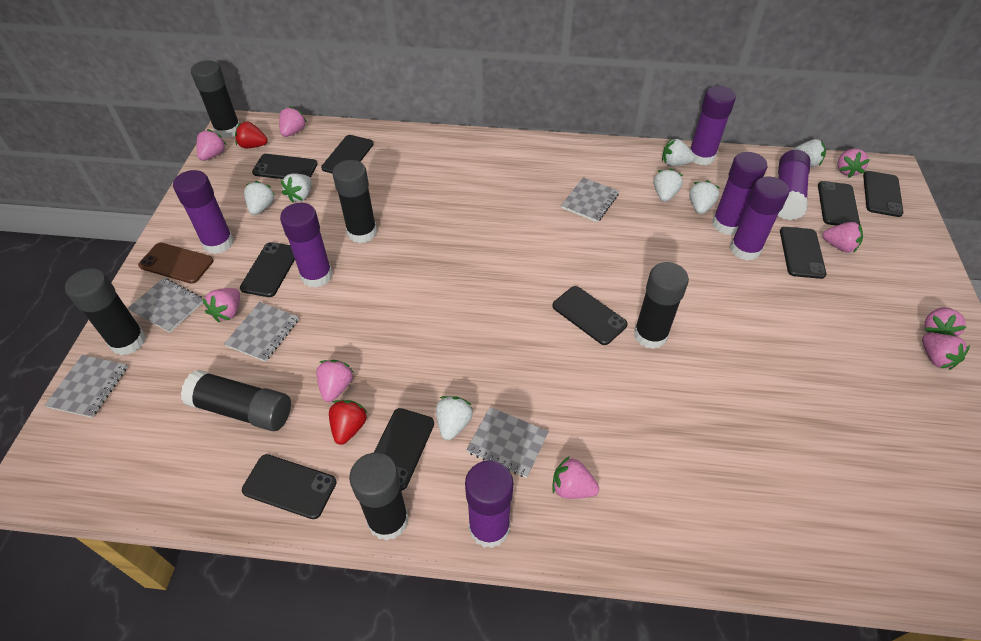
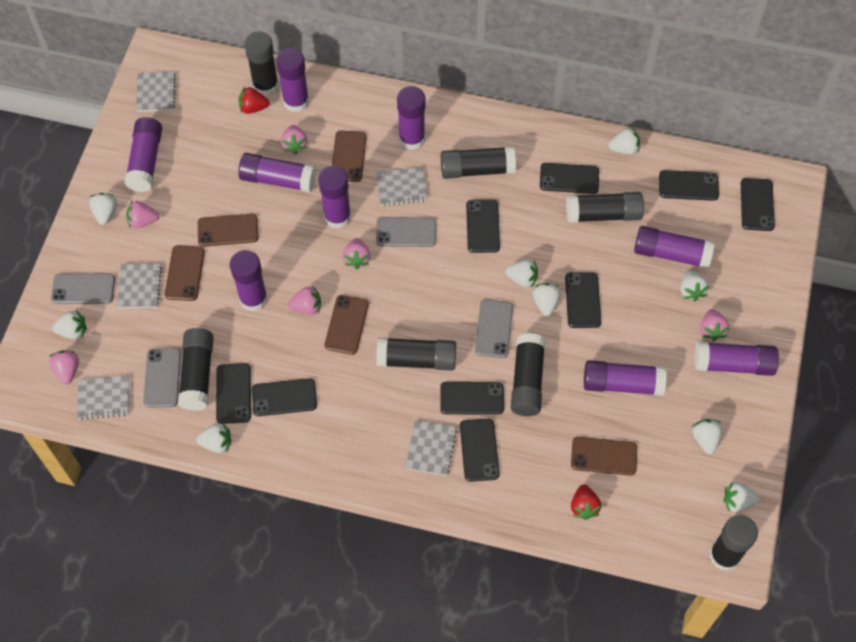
black glue stick: [65,268,146,355] [181,370,291,431] [191,60,239,138] [332,160,377,243] [349,453,409,541] [634,262,689,349] = 6 -> [178,328,214,411] [244,32,279,96] [376,337,456,370] [441,146,516,179] [511,333,546,416] [566,192,644,223] [710,515,758,571] = 7
brown phone: [138,243,213,284] = 1 -> [165,245,205,301] [198,214,258,247] [325,295,369,355] [332,131,367,182] [571,437,637,476] = 5
grey phone: none = 0 -> [51,274,115,304] [143,348,181,408] [376,217,436,247] [475,299,513,358] = 4
pink strawberry: [197,129,227,161] [202,288,240,322] [279,106,307,137] [316,360,353,402] [552,456,599,499] [822,222,863,253] [837,149,870,178] [922,333,970,370] [925,307,966,337] = 9 -> [49,350,79,384] [126,201,160,228] [281,125,308,154] [288,285,321,315] [343,238,371,269] [700,309,729,341] = 6
purple glue stick: [173,170,234,254] [280,203,333,288] [465,460,513,548] [690,86,736,165] [712,152,767,235] [730,177,789,261] [778,150,810,220] = 7 -> [124,117,162,192] [230,250,268,312] [238,153,316,193] [276,48,309,112] [318,166,351,229] [397,86,425,150] [584,360,667,396] [634,226,715,269] [694,341,779,376] = 9
white strawberry: [244,181,275,215] [281,173,312,203] [436,396,473,440] [654,168,683,202] [662,138,695,166] [689,180,720,214] [792,139,826,167] = 7 -> [52,310,87,339] [89,193,117,225] [196,423,231,453] [505,259,538,288] [532,283,561,316] [609,127,640,155] [680,270,709,302] [692,419,723,454] [724,482,760,513] = 9

